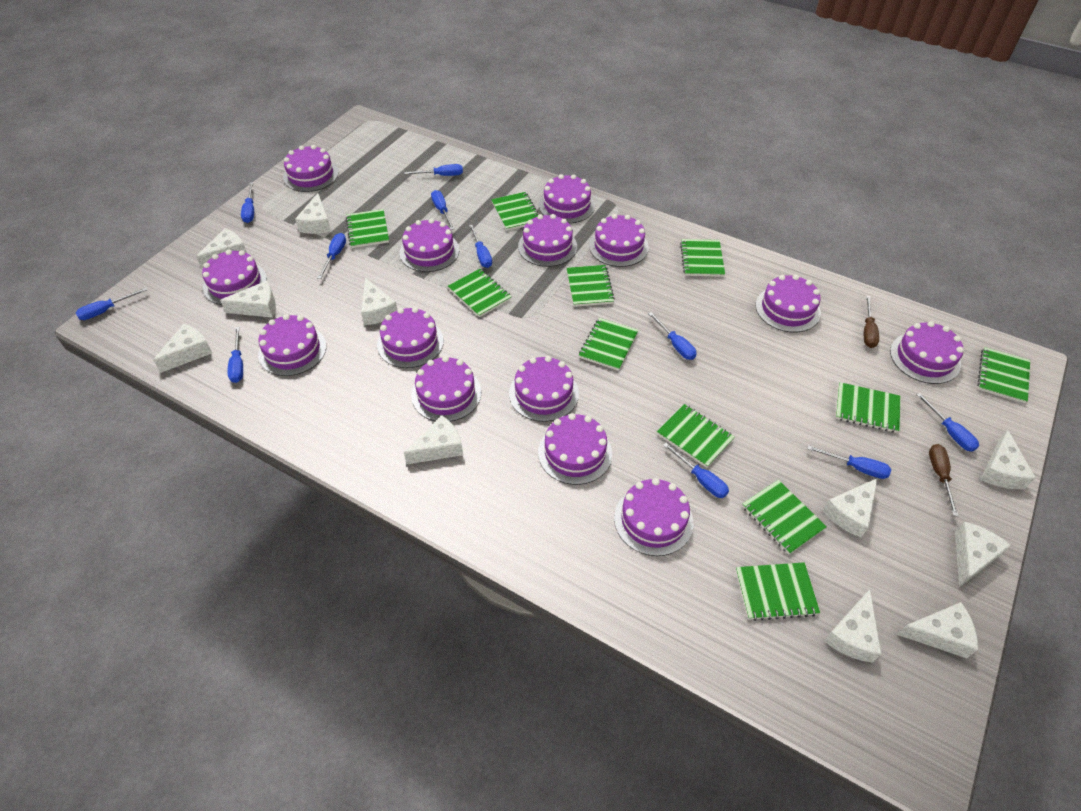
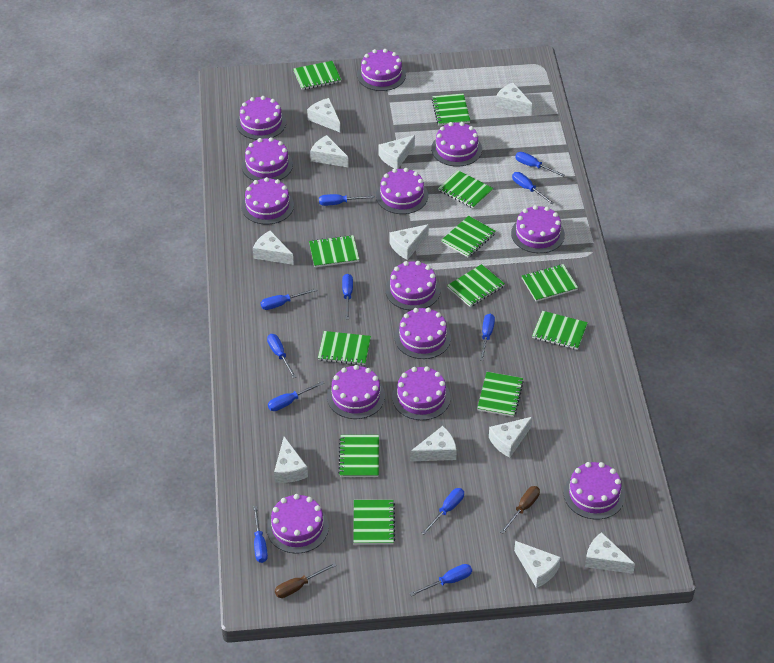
green notebook: [346,209,389,248] [448,269,512,317] [491,192,539,231] [567,265,615,307] [579,318,638,371] [657,404,735,468] [680,239,725,277] [736,562,820,621] [742,480,827,554] [836,382,900,433] [977,347,1030,403] = 11 -> [293,61,341,90] [309,235,360,267] [318,331,371,365] [338,435,379,477] [353,500,395,545] [432,93,470,126] [438,170,493,209] [441,216,495,257] [447,264,505,307] [477,372,524,417] [522,264,578,302] [532,311,588,350] = 12
purple cake: [202,249,267,305] [258,314,326,376] [283,145,338,192] [377,307,444,368] [400,218,459,272] [411,356,481,422] [509,356,579,422] [518,214,577,267] [538,413,612,485] [539,174,595,224] [589,214,649,267] [614,478,693,556] [756,275,821,332] [890,321,964,384] = 14 -> [236,96,286,140] [241,177,294,225] [242,137,293,181] [267,494,329,554] [327,365,385,419] [357,49,406,91] [376,168,428,214] [385,261,440,311] [392,366,451,420] [395,308,451,359] [431,122,482,167] [511,205,565,253] [564,462,625,520] = 13

